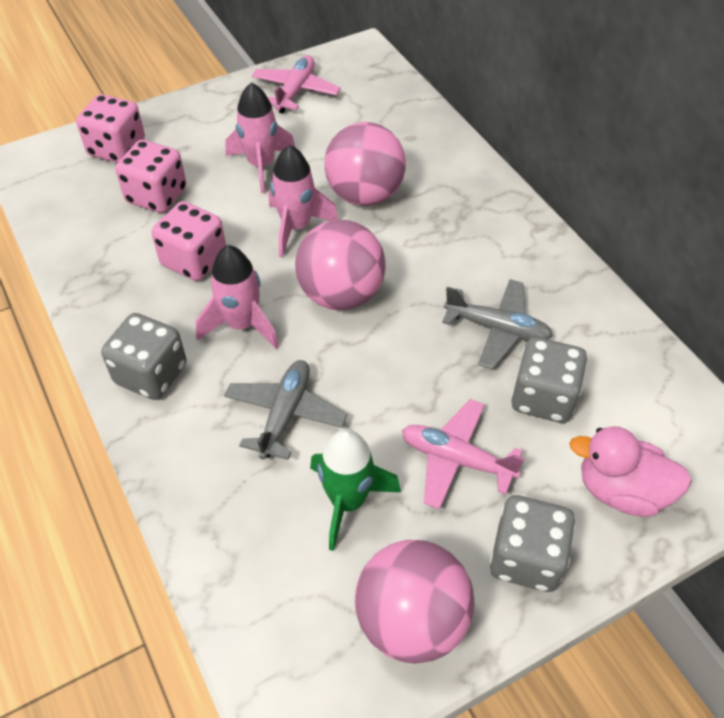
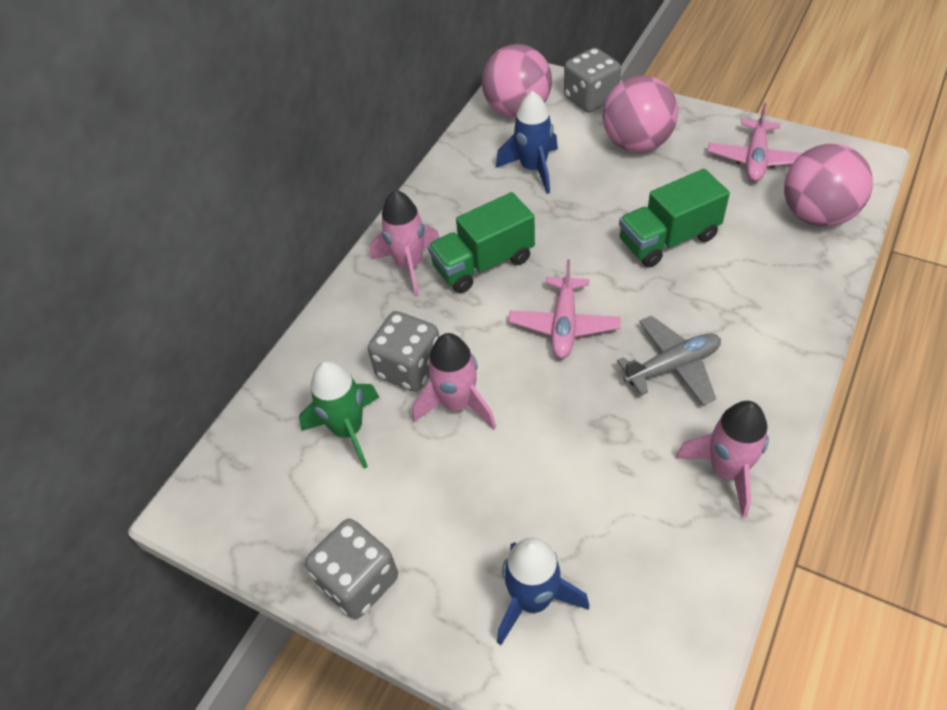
blue rocket: none = 0 -> [496,91,558,194] [497,538,589,645] = 2
green truck: none = 0 -> [428,192,535,293] [619,169,730,267] = 2
grey plane: [224,360,348,460] [442,279,553,369] = 2 -> [617,316,721,405] = 1
pink dice: [76,94,145,163] [115,140,186,213] [151,201,226,281] = 3 -> none = 0
pink duck: [569,426,692,517] = 1 -> none = 0

